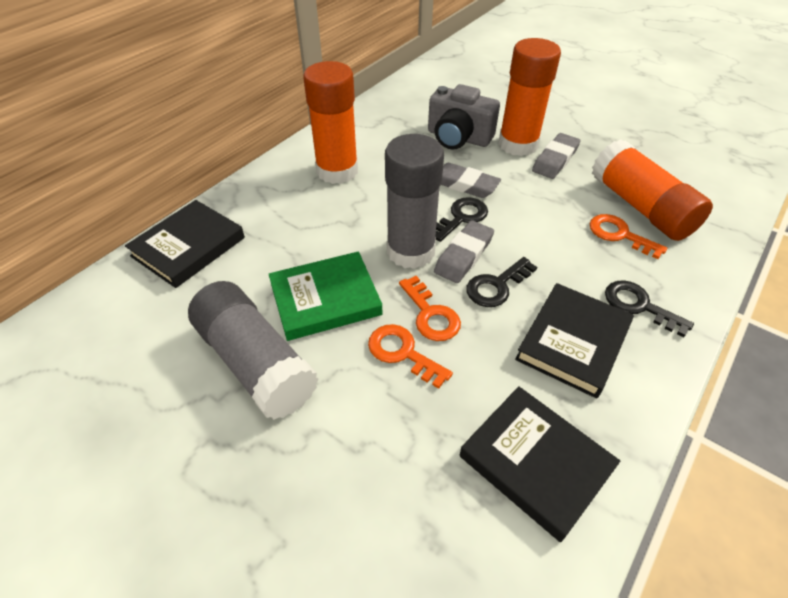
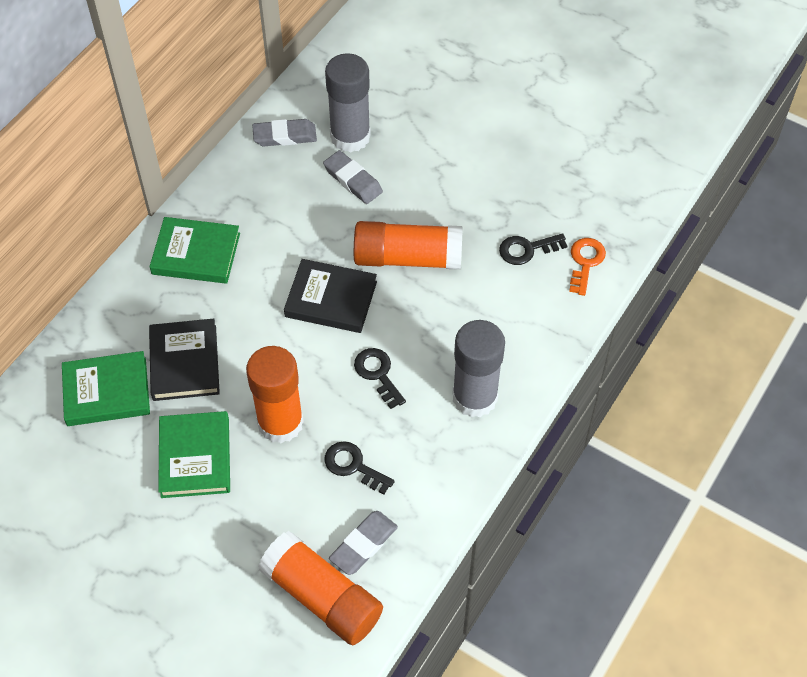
black book: [125,200,245,288] [460,386,620,542] [515,283,634,398] = 3 -> [149,318,220,401] [284,259,377,333] = 2
green book: [269,251,383,341] = 1 -> [62,351,150,426] [149,217,240,284] [158,411,230,498] = 3
grey camera: [428,84,500,150] = 1 -> none = 0
orange key: [368,324,453,389] [399,276,461,341] [590,214,667,259] = 3 -> [569,238,606,296] = 1

